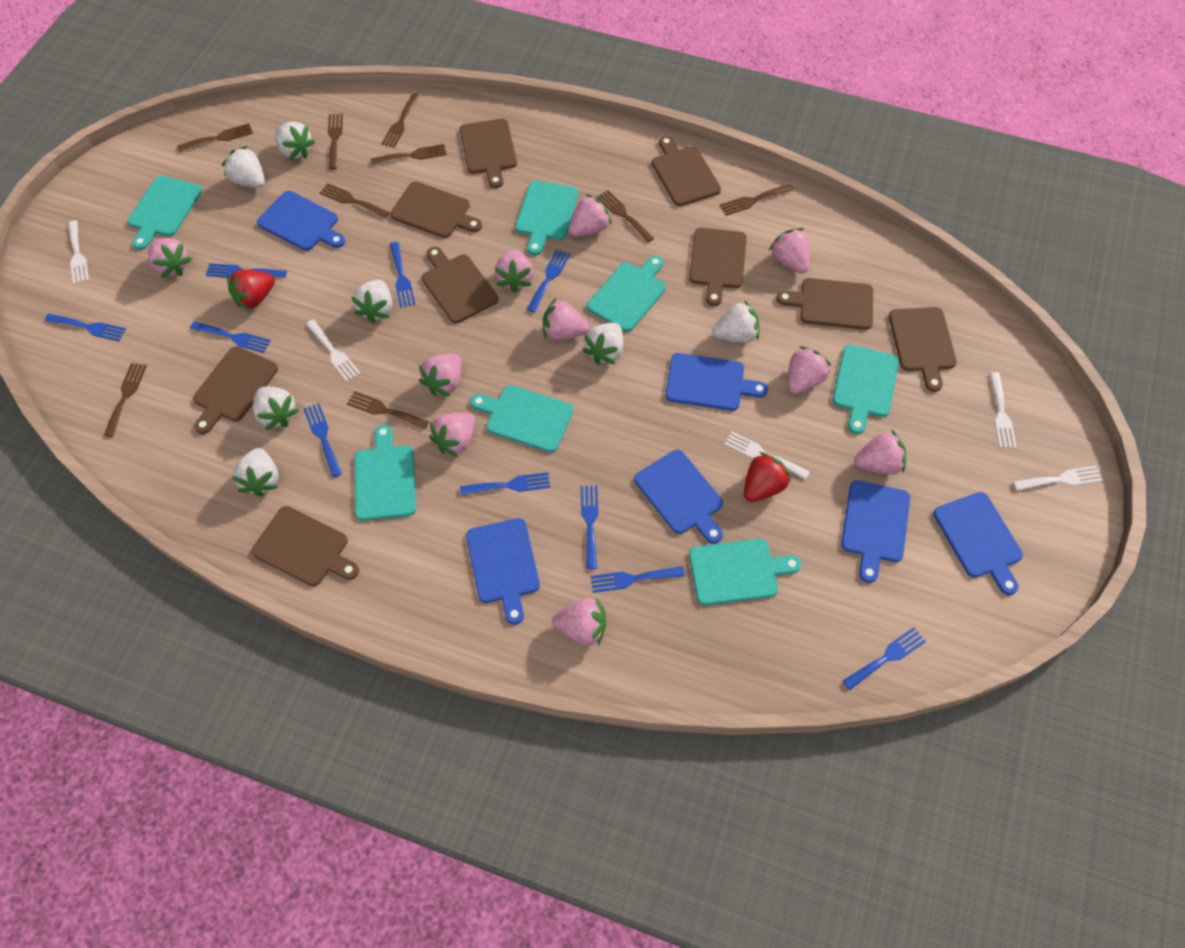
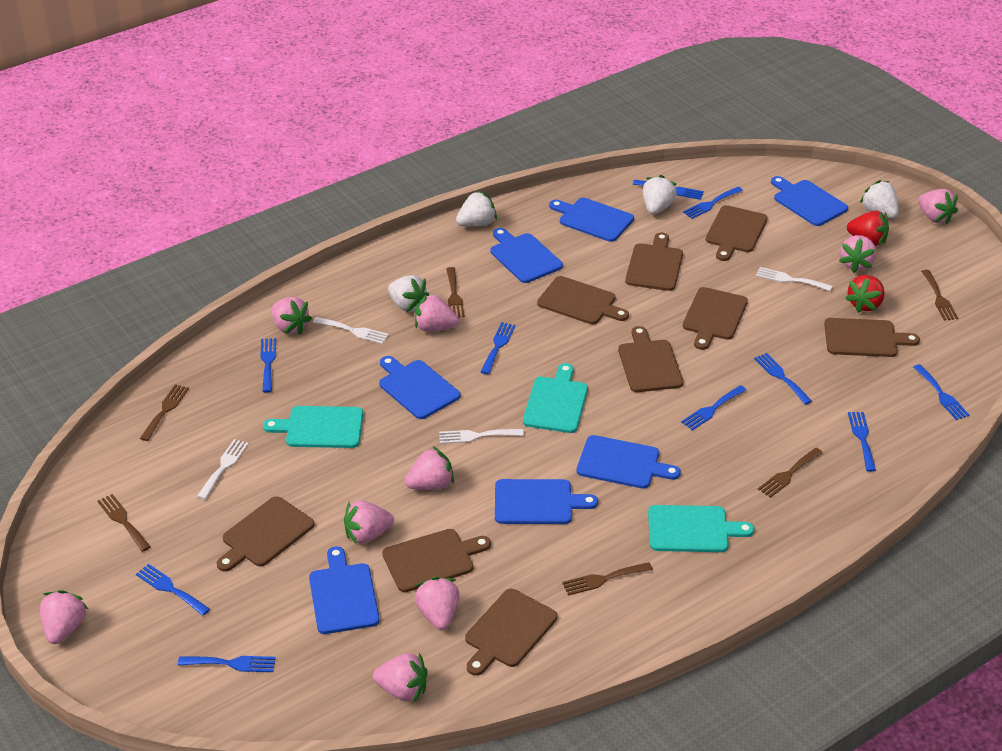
blue cutting board: [257,191,345,251] [466,518,540,625] [634,450,723,544] [665,353,768,411] [841,480,910,583] [933,492,1023,595] = 6 -> [309,546,380,634] [379,356,460,419] [490,228,563,283] [495,479,598,524] [549,198,634,242] [576,435,681,489] [771,176,848,226] = 7
brown fork: [104,363,147,437] [177,123,253,152] [320,183,390,218] [328,114,343,170] [347,391,429,429] [371,144,447,165] [381,93,420,148] [597,190,654,243] [719,184,793,216] = 9 -> [97,494,151,552] [140,384,189,441] [447,267,465,317] [562,562,653,596] [758,448,823,498] [921,270,958,321] = 6
pink strawberry: [148,238,192,278] [419,354,462,396] [429,413,475,457] [494,250,534,293] [543,298,589,340] [552,598,606,646] [569,194,612,237] [769,228,810,274] [788,346,831,394] [854,429,906,475] = 10 -> [40,590,88,644] [272,297,312,335] [344,501,394,544] [373,653,427,702] [405,446,454,490] [415,293,459,332] [415,577,460,630] [839,235,876,273] [918,189,958,225] = 9
turquoise cutting board: [127,176,202,250] [355,424,416,521] [470,385,573,453] [515,181,579,255] [587,255,666,332] [689,539,801,605] [833,345,899,434] = 7 -> [263,406,363,448] [523,363,588,433] [648,505,754,552] = 3
white fork: [68,220,89,284] [306,320,361,382] [724,431,810,480] [990,372,1016,448] [1013,466,1102,491] = 5 -> [197,439,248,500] [313,317,389,344] [439,429,524,444] [756,267,833,291] = 4
white strawberry: [222,146,265,188] [231,448,279,497] [253,386,299,430] [275,122,315,160] [351,280,392,323] [582,323,623,365] [712,300,759,343] = 7 -> [388,275,429,312] [456,191,497,227] [643,175,677,214] [860,180,899,219] = 4

